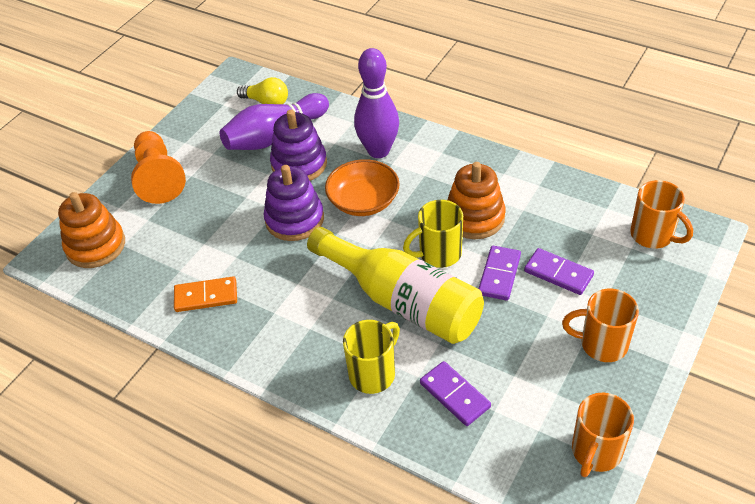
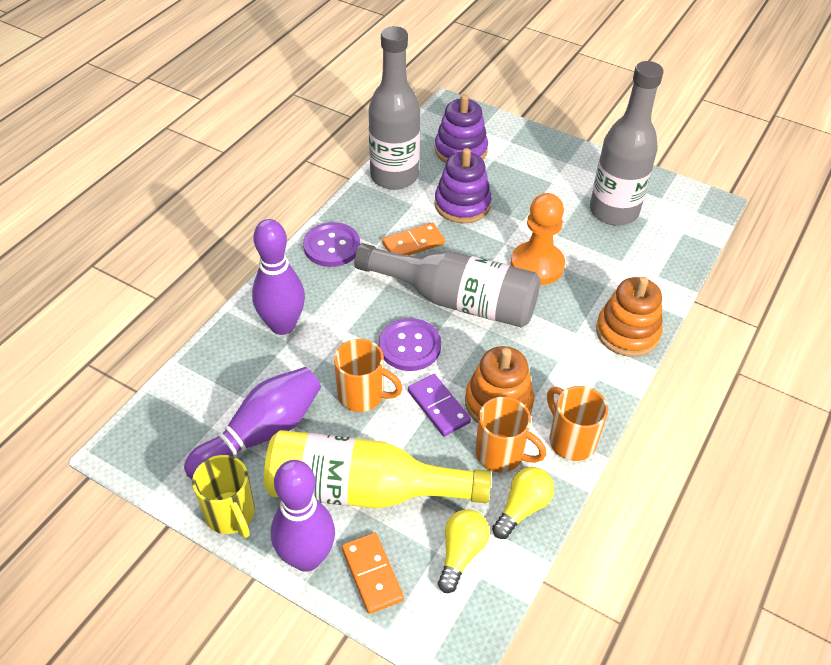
grey bottle: none = 0 -> [354,243,540,328] [369,26,420,190] [590,61,664,226] = 3
orange bowl: [325,159,399,216] = 1 -> none = 0
orange domino: [174,277,237,312] = 1 -> [342,533,404,614] [382,223,445,256] = 2
purple bowling pin: [220,93,329,150] [354,48,399,158] = 2 -> [184,367,321,479] [252,219,305,335] [271,460,335,572] = 3
purple button: none = 0 -> [303,222,360,267] [379,318,441,371] = 2
purple domino: [420,361,491,426] [478,246,521,301] [524,248,594,295] = 3 -> [408,374,471,436] = 1
yellow light bulb: [237,77,288,104] = 1 -> [438,509,490,593] [492,467,554,539] = 2
yellow mug: [343,320,400,394] [403,200,463,268] = 2 -> [192,455,255,538] = 1

